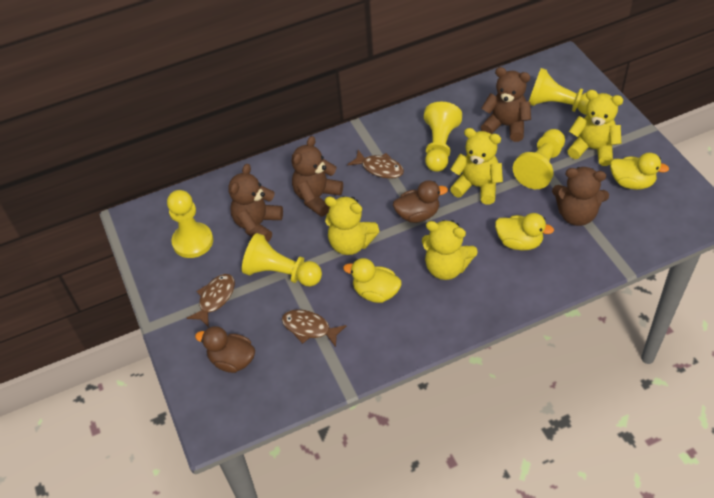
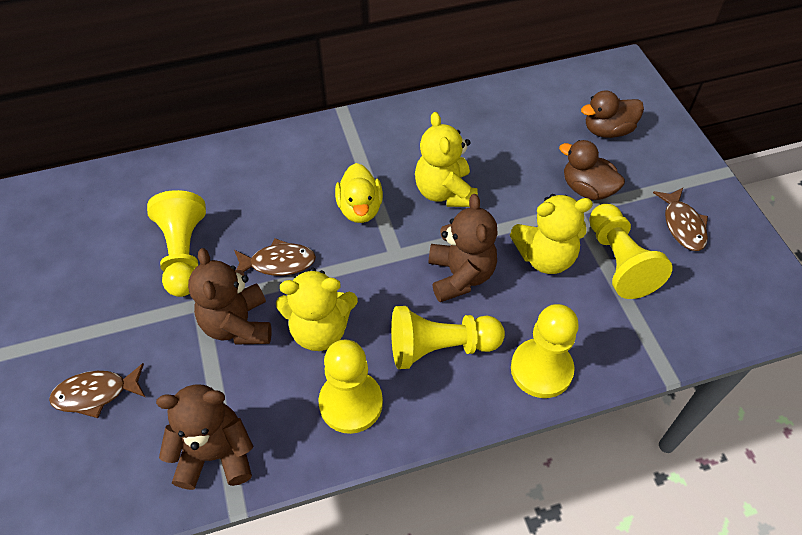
brown teddy bear: [228,164,283,242] [292,136,343,217] [481,67,531,142] [552,167,609,226] = 4 -> [156,384,253,490] [188,248,271,345] [428,194,498,302] = 3
yellow duck: [343,258,402,303] [495,213,554,250] [610,153,669,190] = 3 -> [335,163,383,223] = 1
yellow teddy bear: [325,196,380,255] [422,220,478,280] [450,128,503,205] [567,90,623,166] = 4 -> [276,267,358,351] [415,112,478,207] [510,194,593,274] = 3

